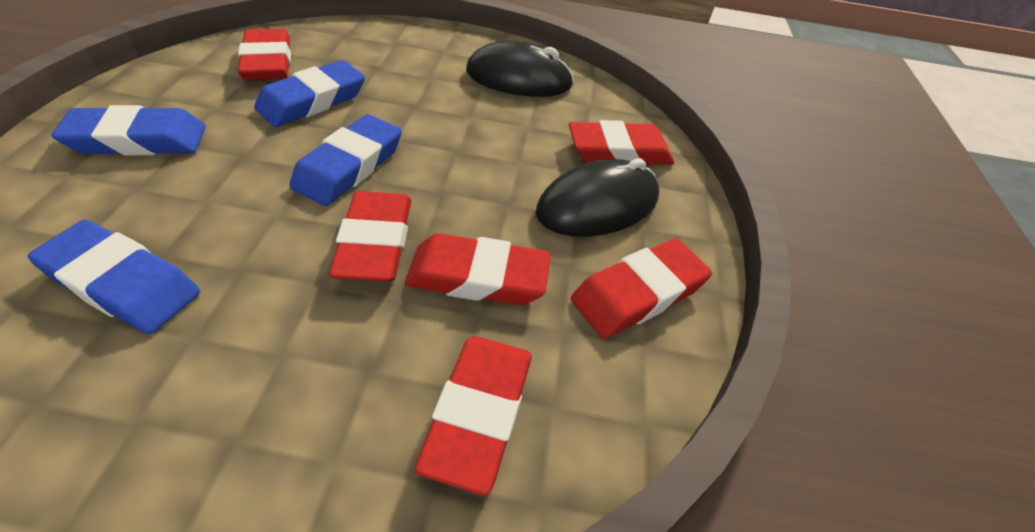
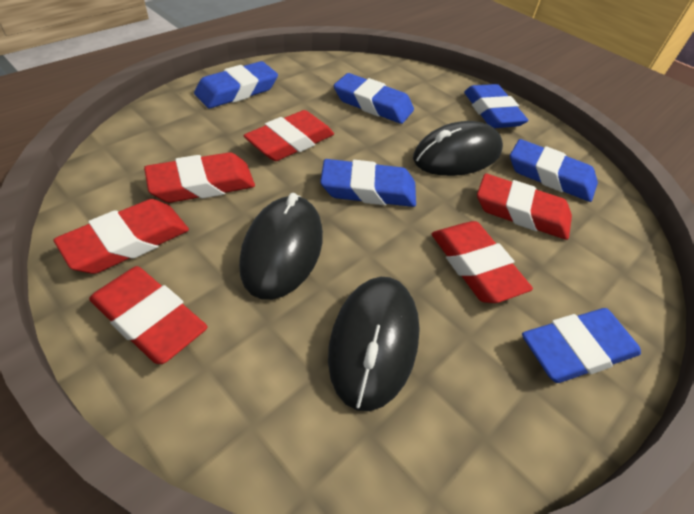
black mouse: [466,40,574,97] [536,159,659,237] = 2 -> [239,193,323,300] [328,277,420,411] [413,121,503,176] = 3
blue eraser: [28,220,200,334] [52,105,206,156] [254,60,365,127] [289,114,402,206] = 4 -> [194,61,278,108] [320,159,416,207] [334,73,414,124] [464,84,528,128] [510,139,598,202] [522,308,641,383] = 6

